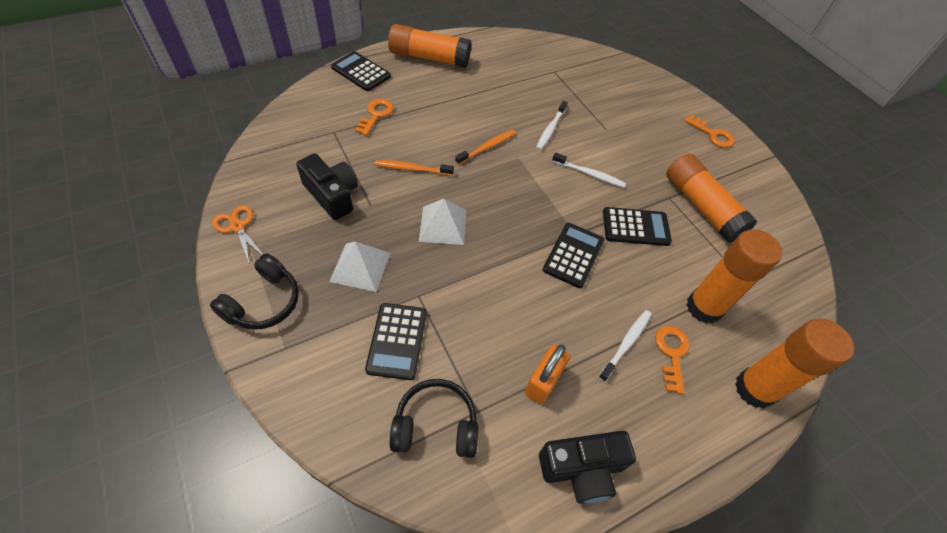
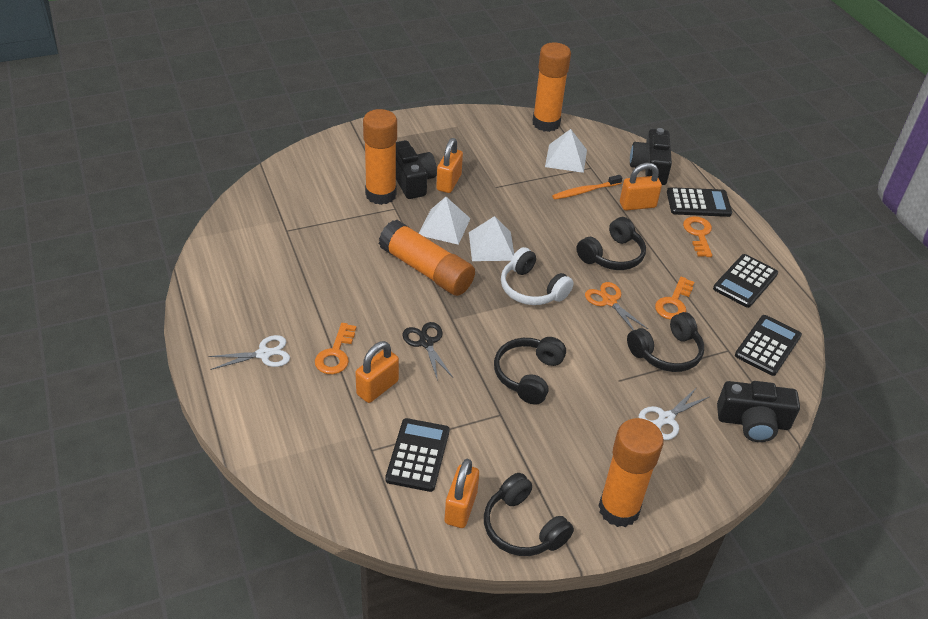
black camera: [296,153,358,220] [539,431,636,504] = 2 -> [396,140,437,199] [630,128,672,185] [717,381,800,442] = 3
black headphones: [210,254,299,330] [389,379,478,458] = 2 -> [484,473,574,556] [494,337,566,405] [576,217,646,270] [627,312,704,372] = 4
black scissors: none = 0 -> [403,322,453,381] = 1
orange padlock: [525,345,570,404] = 1 -> [355,341,399,403] [436,138,463,193] [445,459,479,528] [620,163,662,211] = 4
orange toothbrush: [375,160,454,176] [455,130,516,165] = 2 -> [552,175,622,200] = 1
white headphones: none = 0 -> [501,247,574,305] = 1
white pyramid: [329,242,390,292] [419,199,466,245] = 2 -> [419,197,471,245] [469,216,514,261] [545,129,587,173] = 3
white scissors: none = 0 -> [208,335,290,370] [639,387,709,440] = 2
white toothbrush: [536,101,568,150] [552,152,626,188] [599,310,652,382] = 3 -> none = 0

